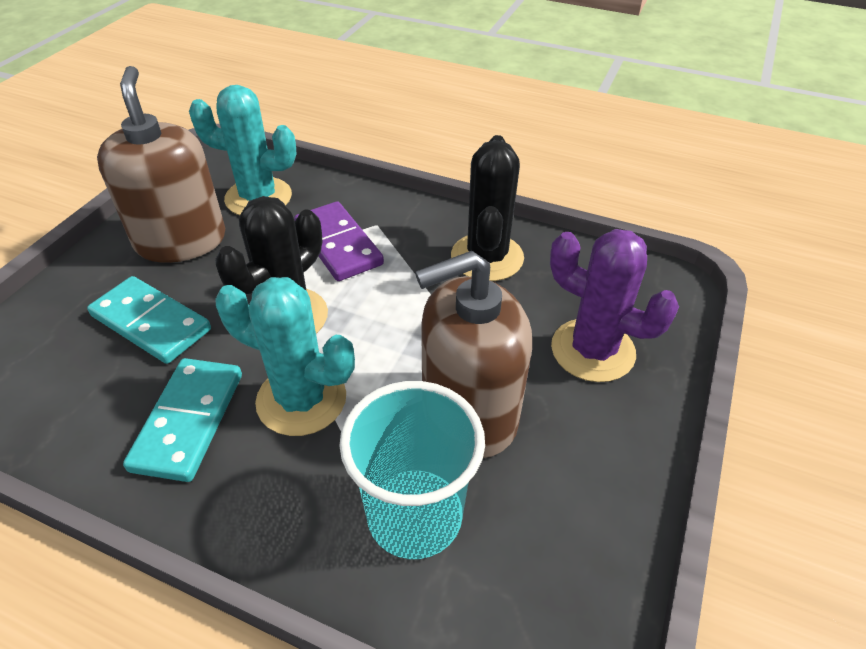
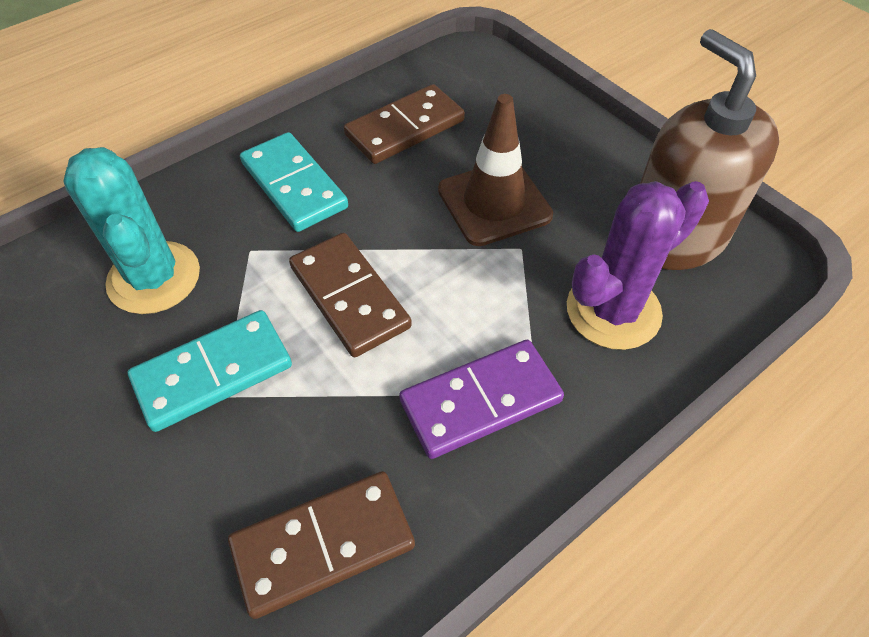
black cactus: [215,196,328,334] [451,135,524,281] = 2 -> none = 0
brown domino: none = 0 -> [228,471,415,619] [289,233,412,357] [344,84,465,164] = 3
brown soap dispenser: [97,66,225,263] [415,251,532,458] = 2 -> [640,29,779,270] = 1
brown traffic cone: none = 0 -> [438,94,553,246] = 1
turquoise cactus: [189,85,297,215] [216,277,355,436] = 2 -> [63,147,200,314] = 1
turquoise cup: [339,381,485,559] = 1 -> none = 0

